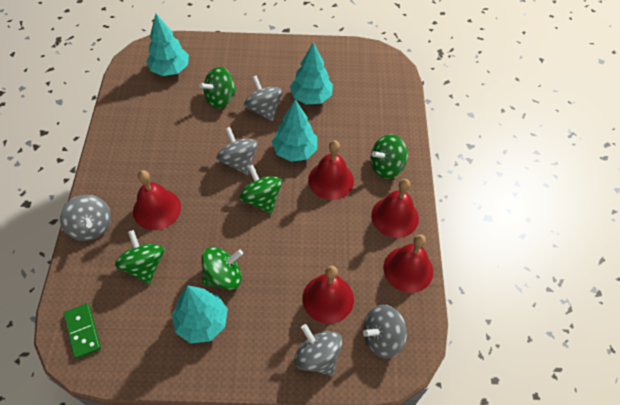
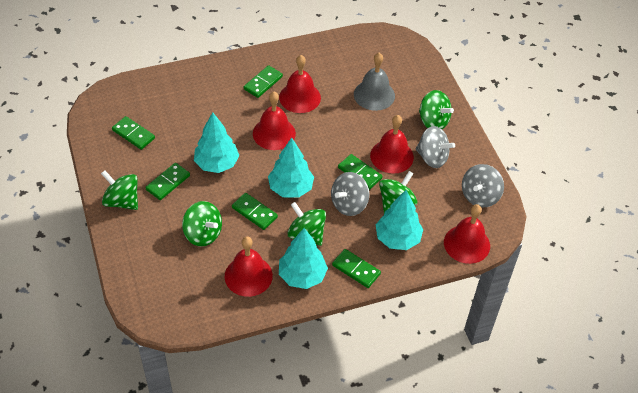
green domino: [64,304,101,359] = 1 -> [112,116,155,150] [145,163,190,200] [232,193,278,230] [244,65,283,98] [332,249,381,288] [338,154,382,190] = 6
grey bell: none = 0 -> [354,53,395,111] = 1
grey spinning top: [60,195,111,241] [216,127,258,175] [244,75,282,122] [294,324,342,376] [363,305,407,359] = 5 -> [331,172,369,216] [416,126,455,168] [462,164,504,207] = 3

